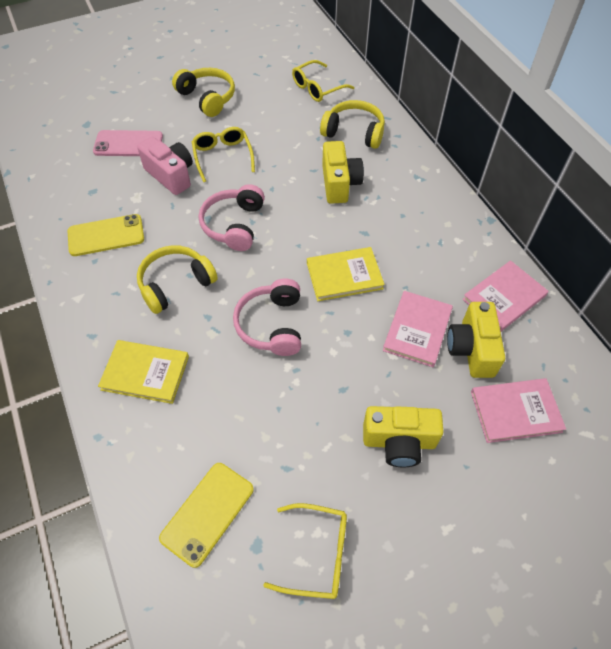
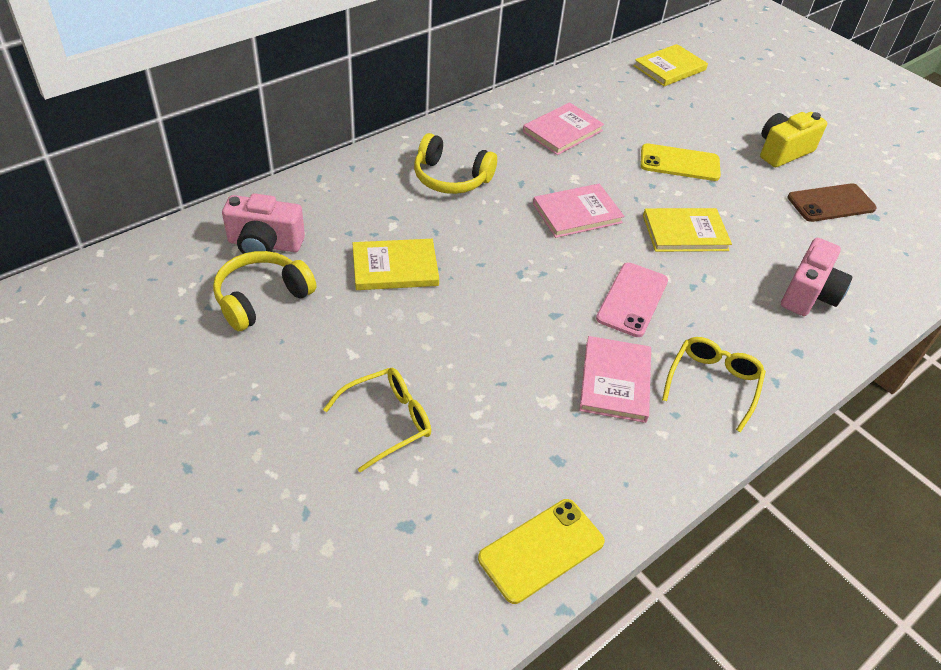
brown phone: none = 0 -> [788,183,877,222] = 1
pink camera: [137,137,193,195] = 1 -> [222,193,305,254] [781,238,853,316] = 2
pink headphones: [199,184,265,251] [233,278,301,356] = 2 -> none = 0
yellow book: [98,340,189,404] [307,247,385,301] = 2 -> [352,239,439,290] [634,44,708,86] [643,208,732,252] = 3
yellow camera: [322,141,364,204] [363,406,444,467] [447,302,505,378] = 3 -> [760,112,827,167] = 1
yellow glasses: [192,127,255,182] [263,503,347,599] [292,60,354,102] = 3 -> [323,368,431,473] [662,337,766,432] = 2
yellow headphones: [137,245,218,314] [172,68,235,117] [320,100,385,149] = 3 -> [213,251,316,331] [414,133,497,194] = 2

